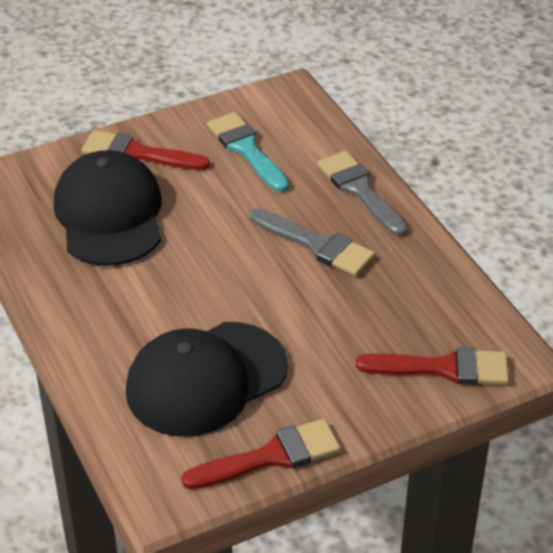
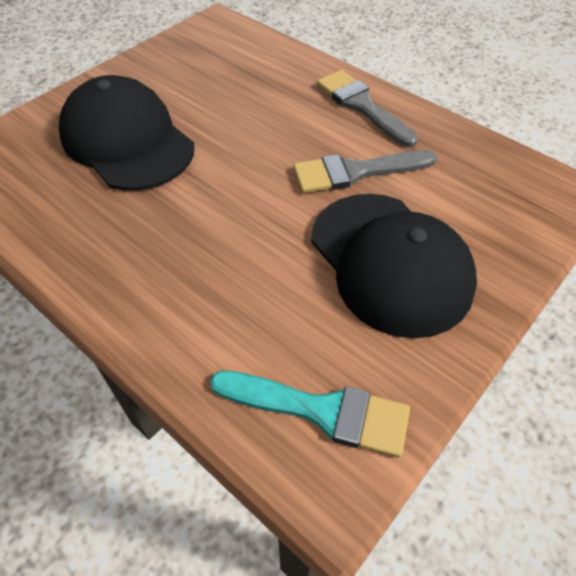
red brush: [81,130,210,170] [182,419,341,489] [356,348,509,385] = 3 -> none = 0

